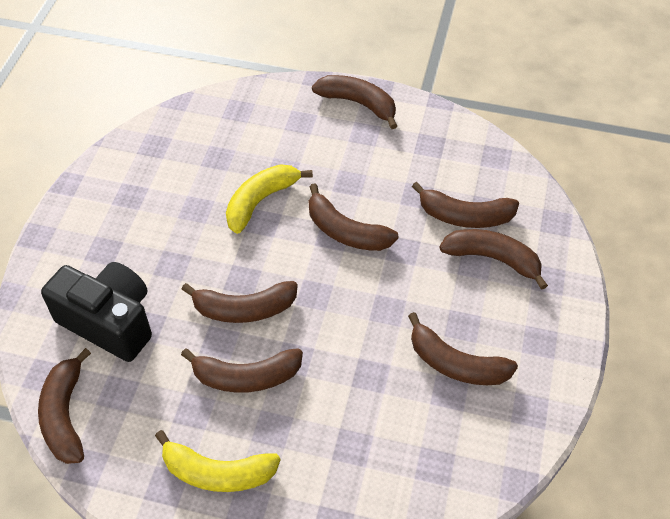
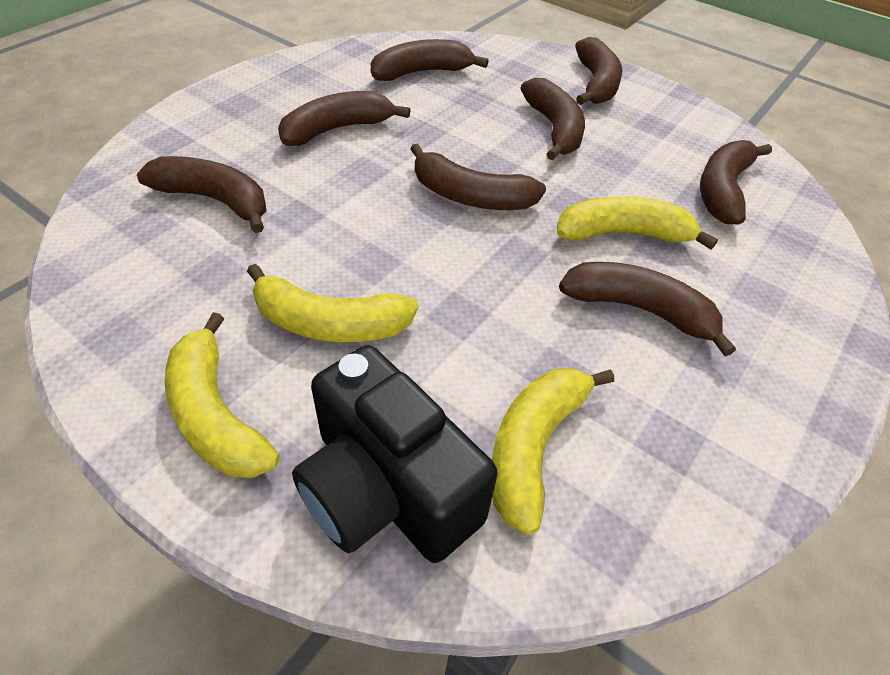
yellow banana: [155,430,281,492] [226,164,313,234] = 2 -> [164,312,280,478] [247,264,418,342] [492,368,614,535] [557,196,718,249] = 4

